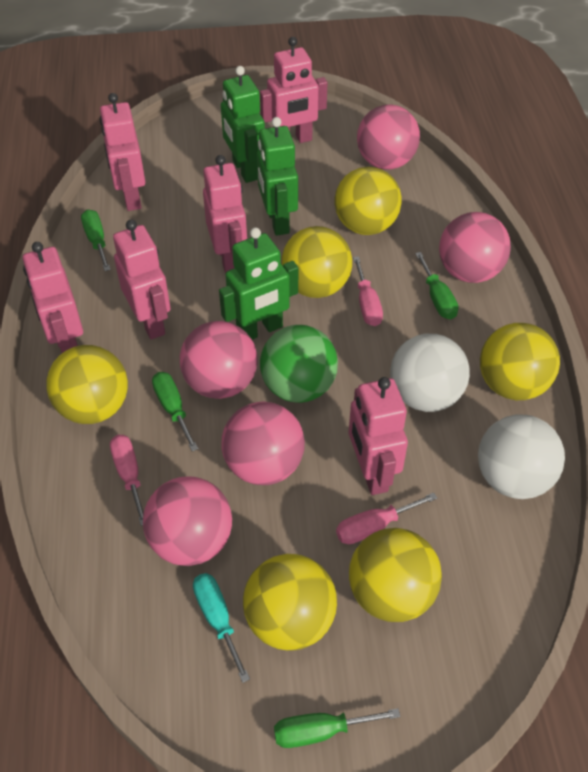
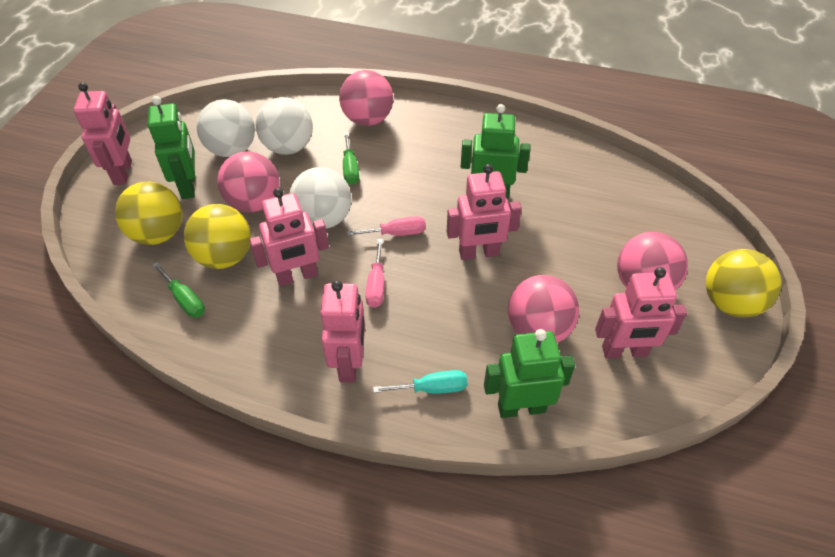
green ball: [260,325,338,403] = 1 -> none = 0
green screwdriver: [81,209,111,271] [152,372,198,451] [274,708,401,748] [415,252,459,319] = 4 -> [152,262,205,317] [343,132,359,185] = 2
pink ball: [143,476,232,566] [180,321,257,399] [221,402,305,485] [357,105,420,170] [439,212,511,283] = 5 -> [217,151,280,212] [339,70,393,126] [508,275,579,343] [617,232,688,291] = 4
pink robot: [23,242,83,353] [100,93,145,211] [113,220,171,339] [203,155,247,274] [260,37,327,143] [349,377,408,495] = 6 -> [74,82,132,185] [249,188,329,286] [320,280,365,382] [447,164,522,260] [595,267,687,358] = 5
pink screwdriver: [110,435,144,526] [336,492,437,544] [353,256,383,326] = 3 -> [346,216,426,236] [365,239,384,308] = 2
white ball: [390,334,470,412] [478,414,565,499] = 2 -> [196,99,255,157] [256,97,313,155] [290,167,351,229] = 3
yellow ball: [46,345,128,424] [243,554,337,650] [281,226,352,298] [335,167,401,235] [349,528,442,622] [480,323,560,400] = 6 -> [115,182,183,245] [184,204,251,269] [706,249,782,318] = 3

